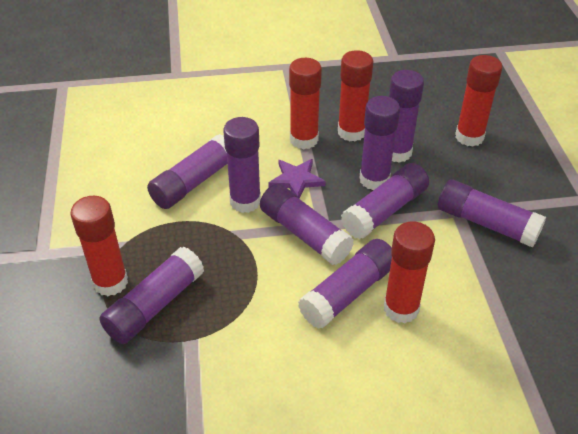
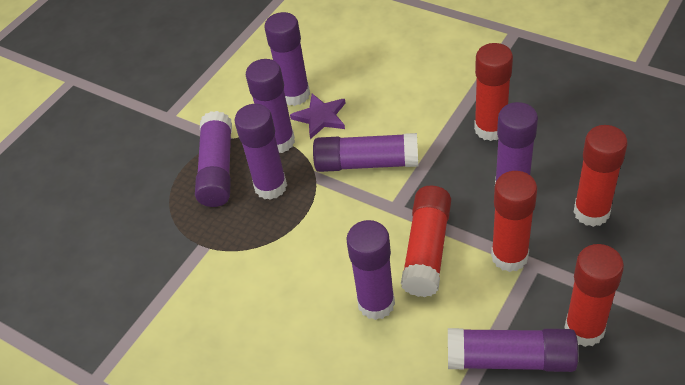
purple glue stick: [99,246,204,344] [147,134,228,209] [223,117,261,213] [260,184,354,265] [298,239,392,329] [341,163,429,239] [359,96,400,190] [389,70,424,163] [438,179,546,247] = 9 -> [195,111,232,207] [235,104,287,200] [246,59,295,153] [264,12,310,106] [313,133,418,172] [346,220,395,320] [448,328,578,372] [495,102,538,183] = 8

